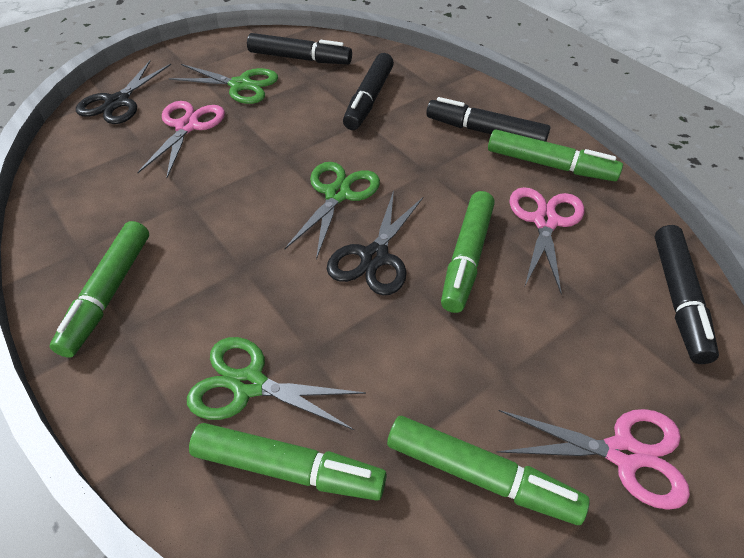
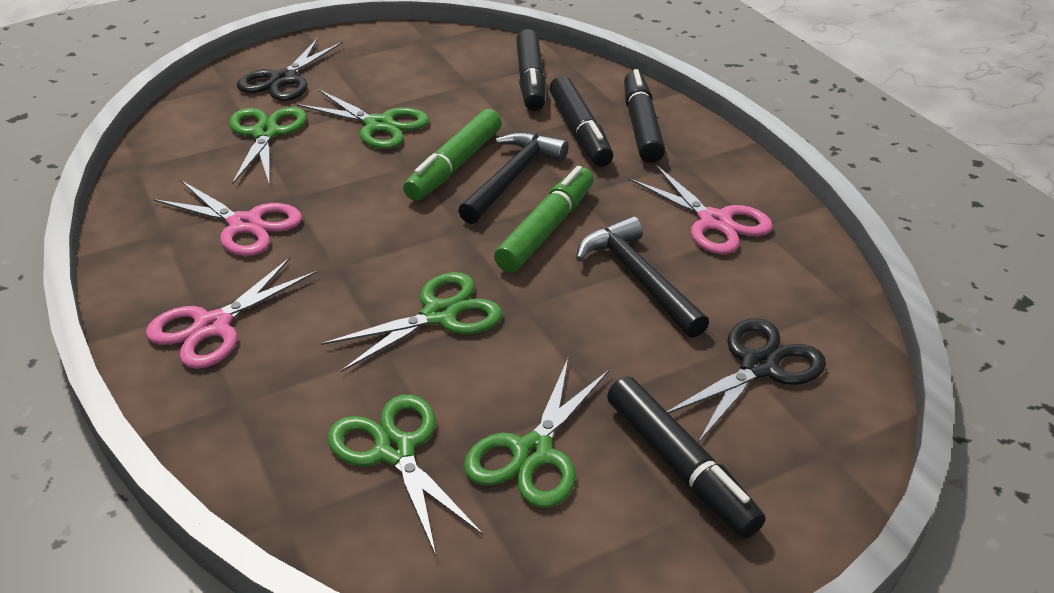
black hammer: none = 0 -> [458,132,569,224] [576,216,709,338] = 2
green marker: [50,221,149,358] [189,423,387,501] [387,416,589,525] [441,191,495,313] [488,129,623,181] = 5 -> [403,109,502,201] [494,166,593,272] = 2
green scissors: [169,64,278,104] [187,337,366,430] [284,162,380,260] = 3 -> [229,107,307,186] [297,89,429,149] [321,272,503,372] [327,394,483,555] [464,359,610,508] = 5

